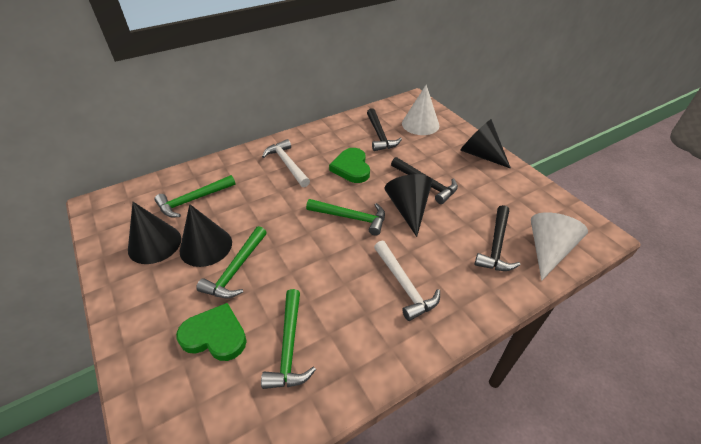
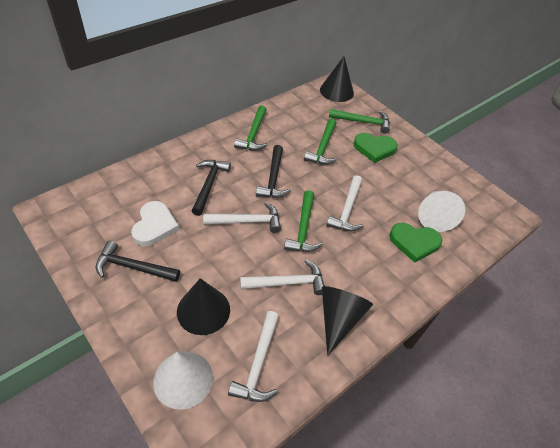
black cone: [128,202,181,264] [180,204,232,267] [384,174,432,237] [460,119,511,169] = 4 -> [177,278,230,335] [320,56,354,102] [322,286,373,356] = 3
white hammer: [262,139,310,187] [374,241,440,321] = 2 -> [203,202,281,233] [228,311,279,402] [240,260,325,295] [326,175,364,232] = 4
white heart: none = 0 -> [131,201,179,246] = 1

